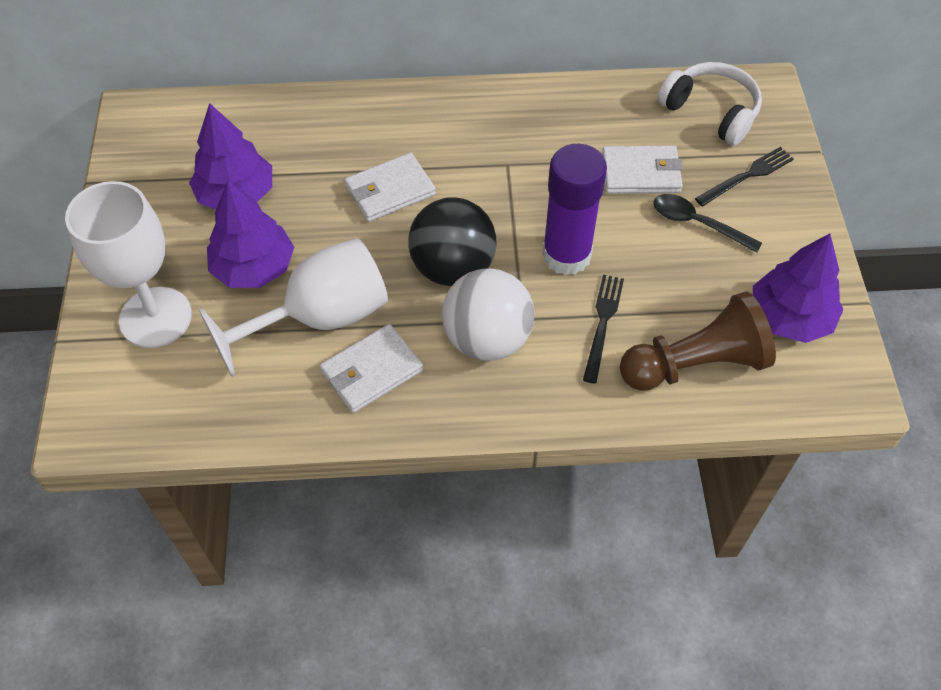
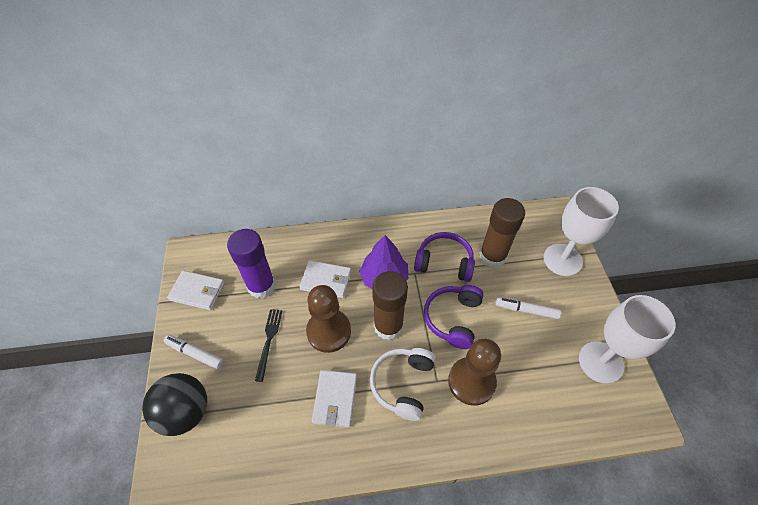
black fork: [583,274,624,383] [695,147,794,206] = 2 -> [255,309,282,382] = 1
black spoon: [653,194,762,253] = 1 -> none = 0
brown glue stick: none = 0 -> [372,271,408,340] [479,198,525,268] = 2
brown pawn: [620,291,776,391] = 1 -> [306,285,351,353] [448,339,501,406] = 2
purple headphones: none = 0 -> [414,232,475,282] [424,285,484,349] = 2
purple tree: [189,103,272,210] [207,181,294,288] [753,234,844,343] = 3 -> [359,235,408,289] = 1
white ball: [442,268,534,361] = 1 -> none = 0
white marker: none = 0 -> [164,335,224,369] [495,297,561,319] = 2

